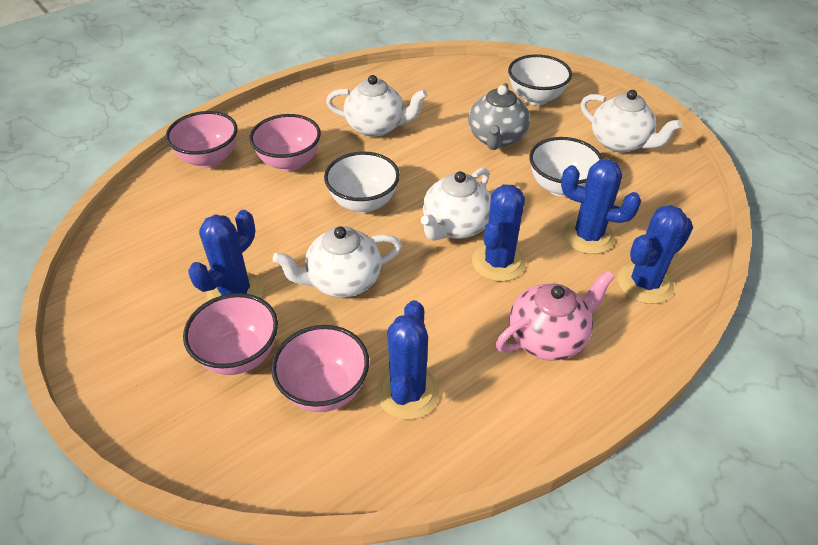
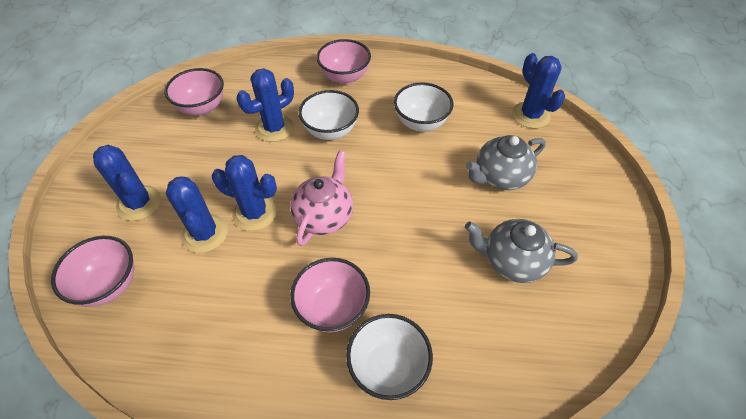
grey teapot: [468,83,530,150] = 1 -> [465,219,578,283] [466,135,546,190] = 2
white teapot: [272,226,402,297] [326,75,427,137] [421,167,491,241] [581,90,682,153] = 4 -> none = 0

